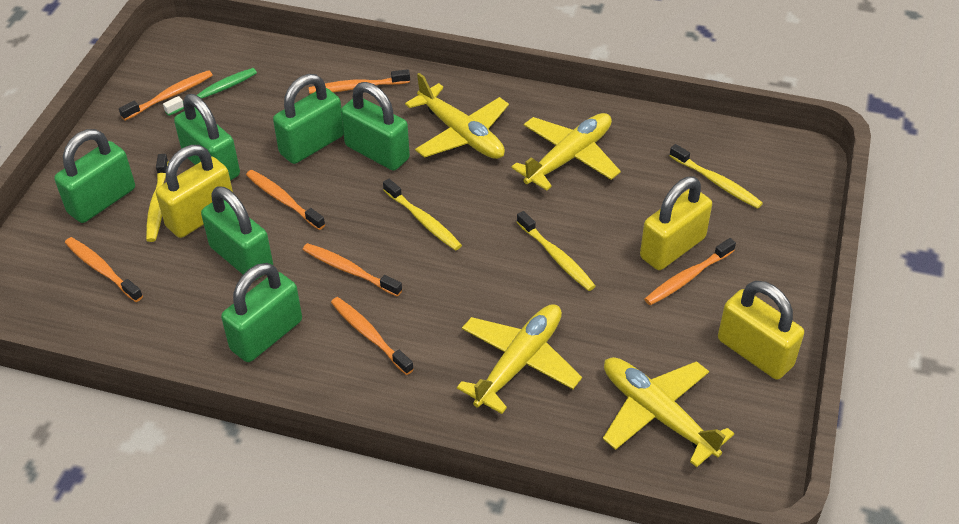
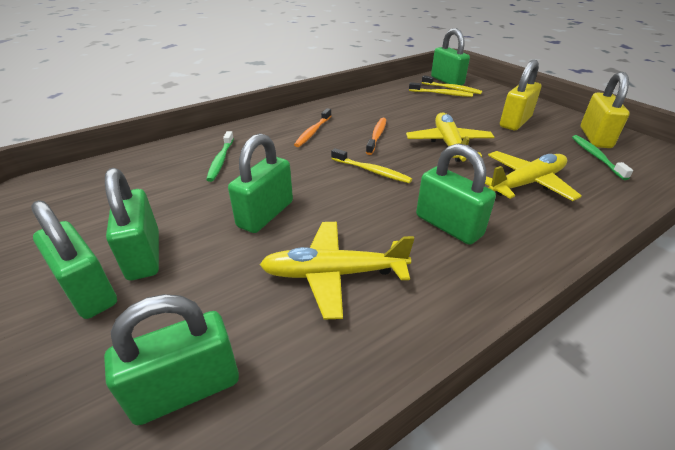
green toothbrush: [163,68,257,116] = 1 -> [206,131,234,182] [572,135,633,180] = 2
orange toothbrush: [65,237,143,302] [119,70,213,121] [246,170,325,230] [303,243,402,297] [309,69,410,94] [331,297,414,375] [644,238,736,305] = 7 -> [294,108,331,147] [366,118,386,155] = 2
yellow padlock: [156,145,233,238] [640,177,712,270] [718,281,804,380] = 3 -> [500,60,541,130] [581,72,630,148] = 2
yellow plane: [405,73,509,159] [457,304,582,414] [511,113,621,191] [603,357,734,467] = 4 -> [259,222,414,319] [406,112,494,162] [485,151,582,201] = 3
yellow toothbrush: [146,154,169,242] [383,179,462,251] [517,211,595,291] [669,144,763,209] = 4 -> [331,148,412,183] [409,82,473,97] [422,75,483,94] = 3

